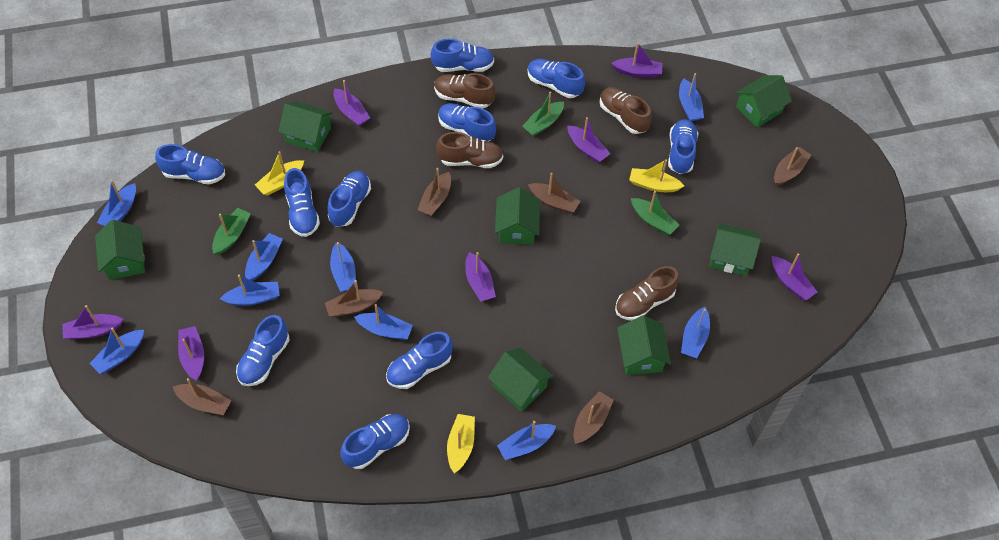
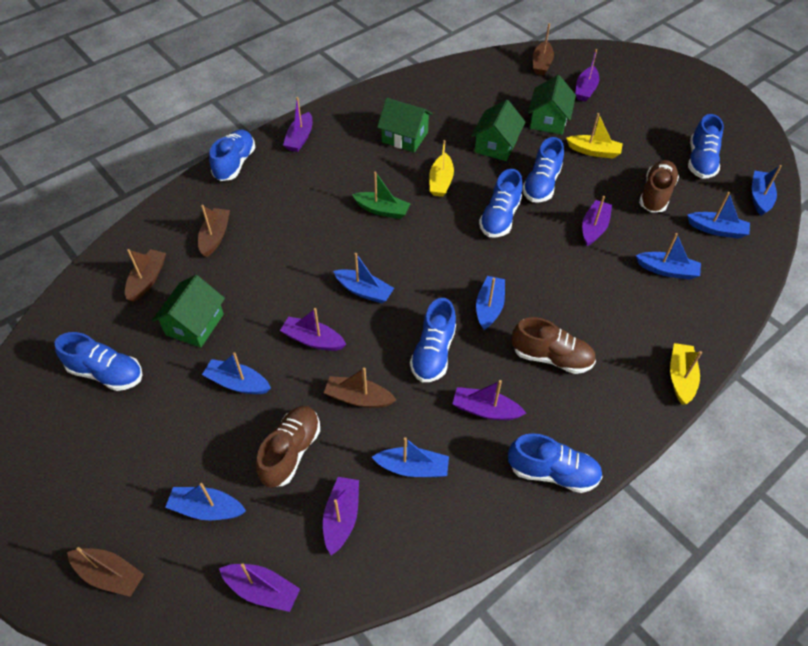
blue boat: [90,328,144,374] [97,180,136,226] [220,275,280,306] [245,233,283,281] [330,242,356,292] [354,304,413,340] [497,421,556,460] [679,73,704,121] [681,307,710,358] = 9 -> [165,483,246,521] [202,352,271,394] [333,253,394,303] [372,437,449,477] [476,276,505,330] [636,233,701,280] [687,192,750,239] [752,165,782,216] = 8
blue shoe: [155,144,225,185] [236,315,289,386] [284,168,320,237] [327,171,371,227] [340,414,410,469] [386,332,453,389] [431,39,494,72] [438,103,496,141] [528,59,585,98] [668,119,698,174] = 10 -> [54,332,142,391] [209,130,256,181] [410,298,456,382] [479,169,523,238] [508,433,603,493] [522,137,564,203] [688,114,724,179] = 7
brown boat: [173,378,231,415] [325,280,383,317] [417,168,451,216] [528,173,581,214] [573,391,614,444] [774,147,811,186] = 6 -> [67,547,144,597] [125,249,166,302] [198,205,230,257] [324,367,396,408] [533,23,554,75] = 5
brown shoe: [434,73,496,109] [436,132,503,168] [600,87,652,134] [615,266,679,321] = 4 -> [256,406,320,487] [512,317,596,374] [639,160,679,212] = 3
green boat: [212,208,251,255] [522,92,564,136] [631,191,679,235] = 3 -> [352,171,411,219] = 1
green house: [95,220,145,280] [278,101,333,152] [488,347,554,412] [495,187,540,245] [617,315,671,375] [709,223,761,276] [735,75,792,128] = 7 -> [152,275,225,348] [377,98,433,152] [471,100,525,161] [528,75,576,135] = 4

